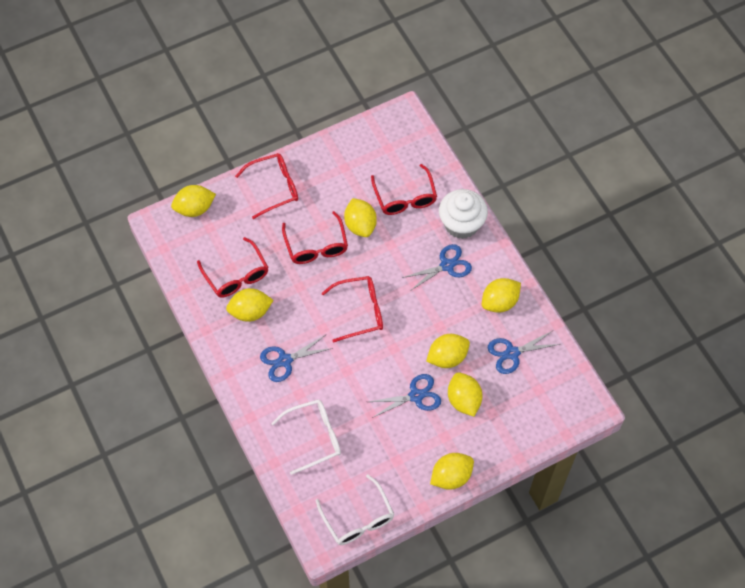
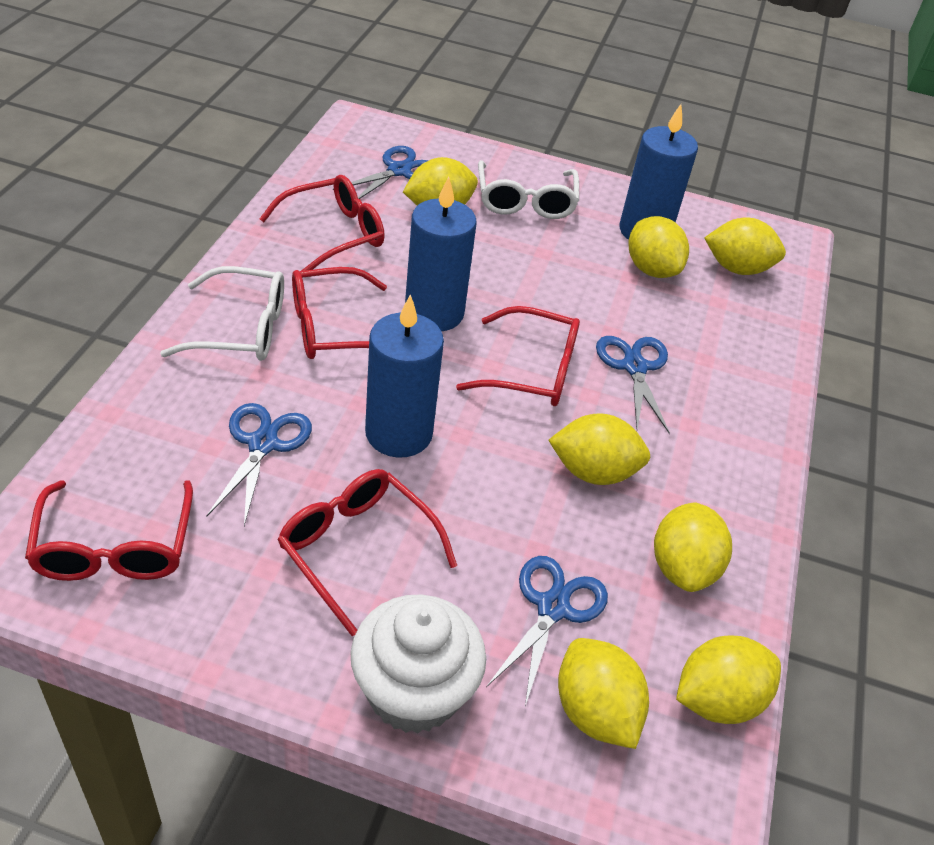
blue candle: none = 0 -> [365,294,444,458] [405,177,477,331] [620,104,698,240] = 3

